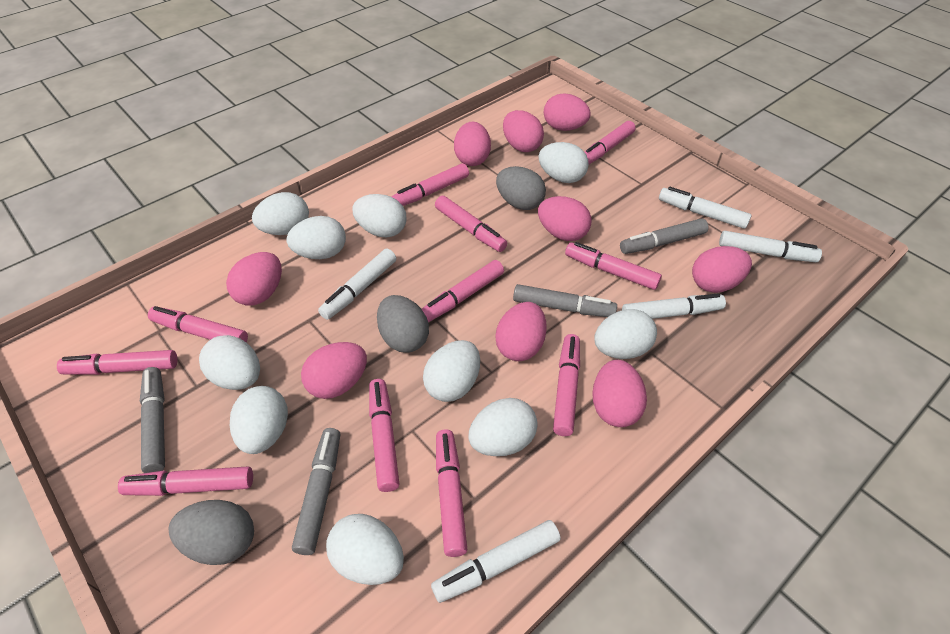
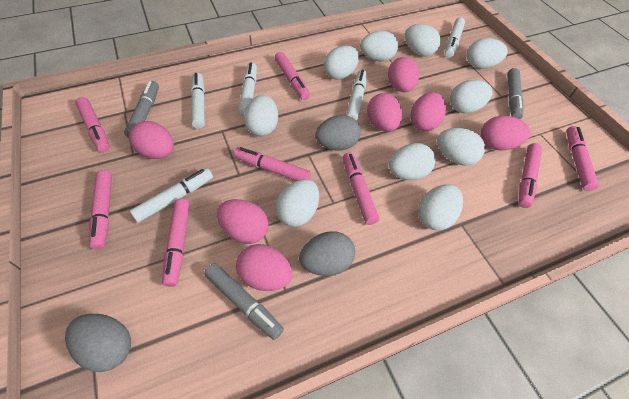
grey marker: [140,367,165,473] [292,428,340,555] [513,284,617,317] [620,218,709,254] = 4 -> [124,81,159,138] [204,263,284,340] [507,68,524,119] = 3
pink egg: [226,252,282,306] [301,342,367,399] [454,122,491,166] [495,302,547,361] [503,110,544,152] [538,196,591,241] [544,93,591,131] [592,360,647,427] [692,246,752,293] = 9 -> [129,121,174,159] [217,199,269,244] [236,244,293,291] [367,93,402,132] [388,57,419,92] [410,92,446,131] [481,116,531,150] = 7
pink marker: [57,350,177,375] [118,466,253,496] [148,306,248,343] [369,379,399,492] [392,163,469,206] [422,260,504,322] [435,196,507,252] [436,429,467,557] [553,334,580,436] [565,242,662,290] [585,121,636,164] = 11 -> [75,97,110,152] [89,170,112,250] [162,199,190,287] [234,147,311,181] [275,52,310,100] [343,152,379,225] [518,143,542,208] [566,126,599,191] = 8

